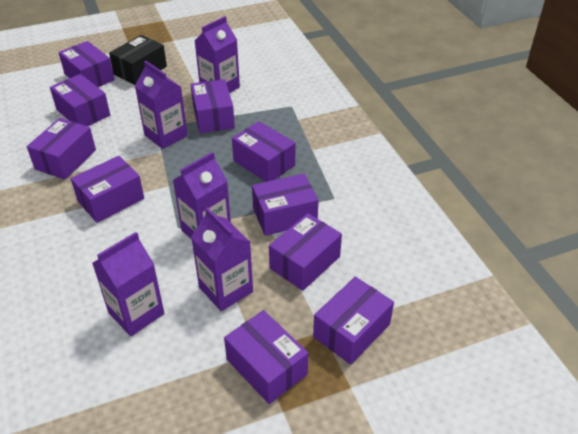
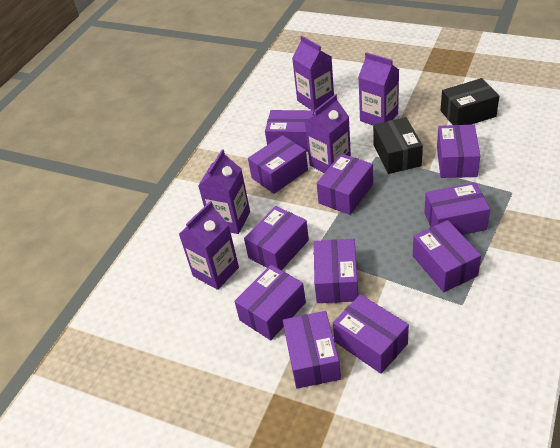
black box: [109,35,167,85] = 1 -> [373,117,423,174] [440,78,499,125] = 2
purple box: [27,118,96,180] [50,74,110,126] [59,41,115,87] [71,156,144,223] [190,79,235,133] [224,310,308,404] [232,121,295,182] [252,173,318,236] [269,213,342,291] [313,277,394,365] = 10 -> [234,265,306,340] [244,206,309,270] [248,135,308,194] [265,110,314,152] [283,311,341,389] [314,239,358,303] [317,154,373,215] [333,294,409,374] [413,220,481,292] [424,182,490,235] [437,125,480,178] = 11

